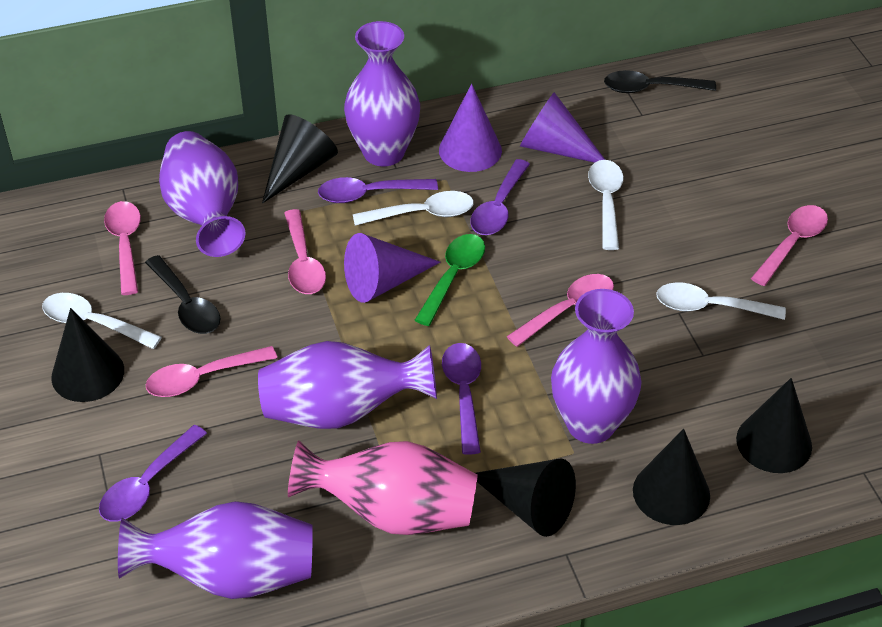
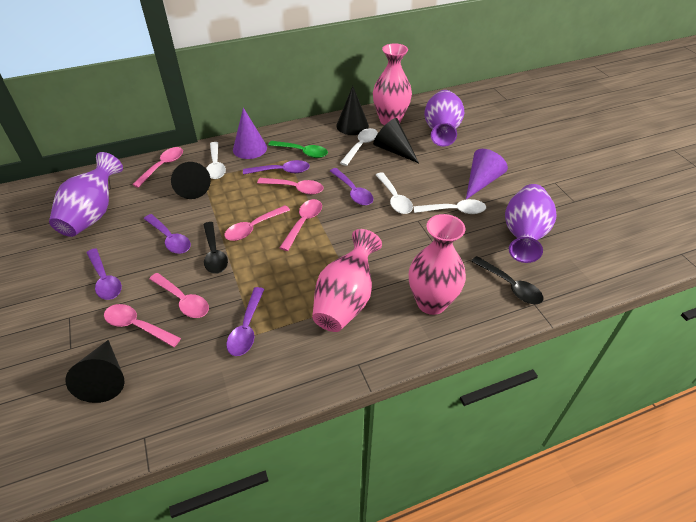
black cone: [51,308,124,402] [262,114,338,204] [475,459,576,537] [633,429,710,525] [736,378,812,473] = 5 -> [65,340,124,403] [171,162,211,199] [336,86,369,135] [373,118,419,163] = 4
pink spoon: [104,201,141,295] [146,346,277,397] [284,209,326,294] [507,274,614,347] [751,205,828,286] = 5 -> [104,304,181,347] [132,147,183,188] [149,273,209,318] [224,205,290,241] [257,178,324,195] [280,199,322,251] = 6
pink vase: [288,440,478,535] = 1 -> [312,229,382,332] [373,43,412,125] [409,214,466,315] = 3
purple cone: [344,233,440,303] [439,84,502,172] [520,92,605,163] = 3 -> [233,108,267,159] [466,149,508,199] = 2
purple spoon: [99,425,207,522] [318,177,438,203] [442,343,481,455] [470,159,530,235] = 4 -> [87,248,122,300] [144,214,191,254] [226,287,265,356] [243,160,310,175] [330,168,373,206] = 5
purple vase: [118,501,313,599] [159,131,246,257] [258,341,437,429] [344,21,420,166] [551,289,641,444] = 5 -> [49,152,123,237] [424,90,464,147] [505,184,557,263] = 3

